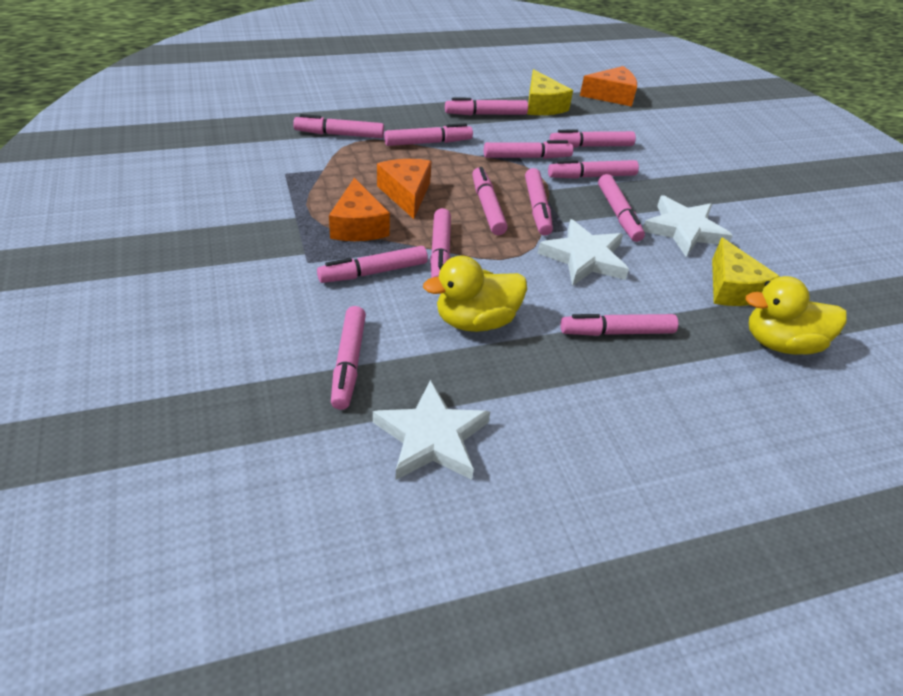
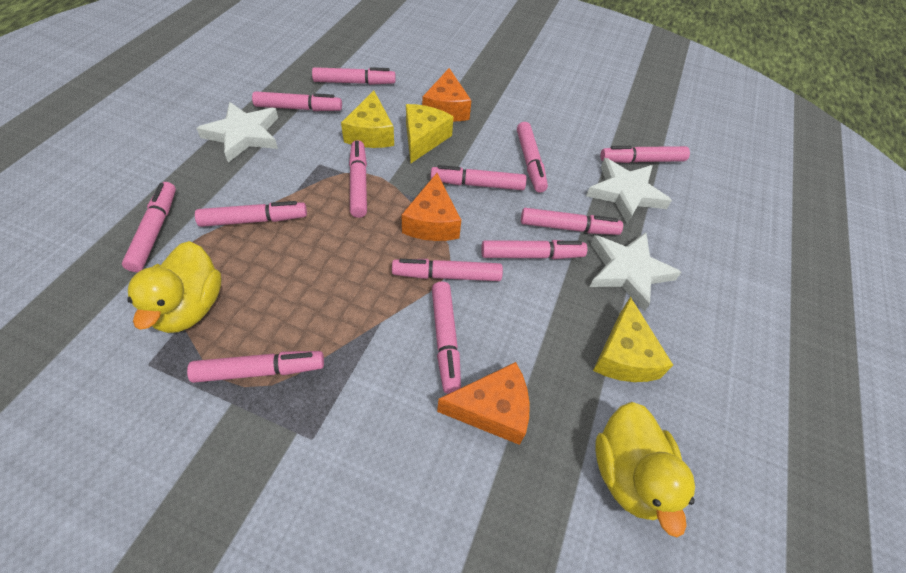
yellow cheese: [527,69,573,115] [712,237,780,306] = 2 -> [341,90,394,148] [406,104,454,163] [593,297,673,382] = 3

